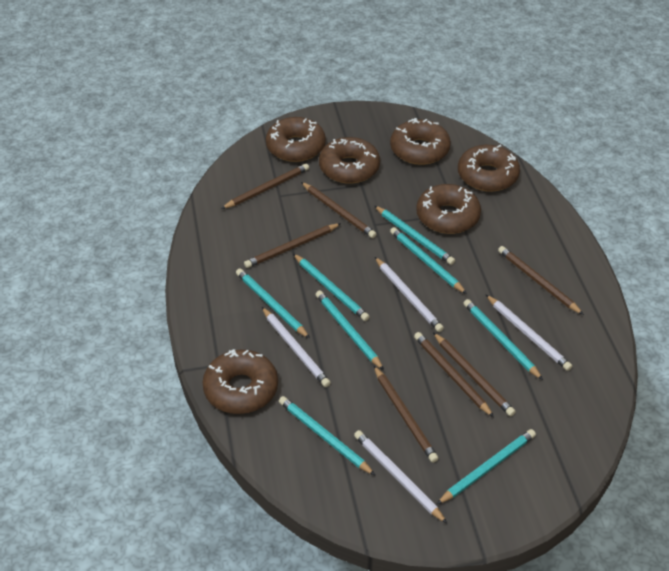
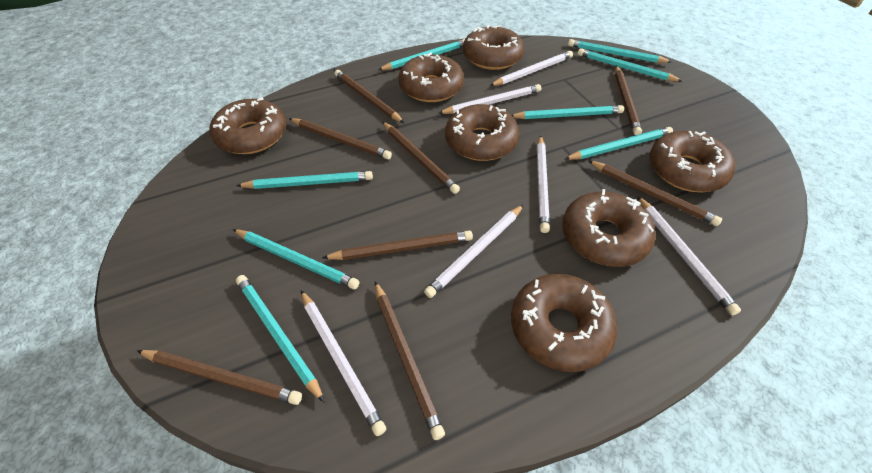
brown donut: [203,349,278,414] [266,117,326,162] [319,137,380,184] [390,118,451,165] [416,184,481,234] [458,145,520,192] = 6 -> [210,97,287,154] [399,52,464,102] [445,104,519,161] [463,25,524,70] [511,274,618,372] [562,189,656,267] [650,131,736,192] = 7
brown pencil: [221,163,309,209] [244,223,341,268] [301,182,376,238] [374,366,438,463] [414,332,494,417] [433,332,516,416] [498,246,584,315] = 7 -> [137,350,302,405] [289,118,392,160] [322,231,473,260] [334,70,404,123] [375,281,445,440] [382,122,460,194] [588,161,722,226] [615,66,642,135] = 8
white pencil: [262,307,331,387] [354,430,448,524] [375,257,444,332] [486,295,572,371] = 4 -> [301,290,386,436] [424,205,524,298] [438,84,541,114] [489,51,573,86] [537,135,550,233] [638,196,741,315] = 6

